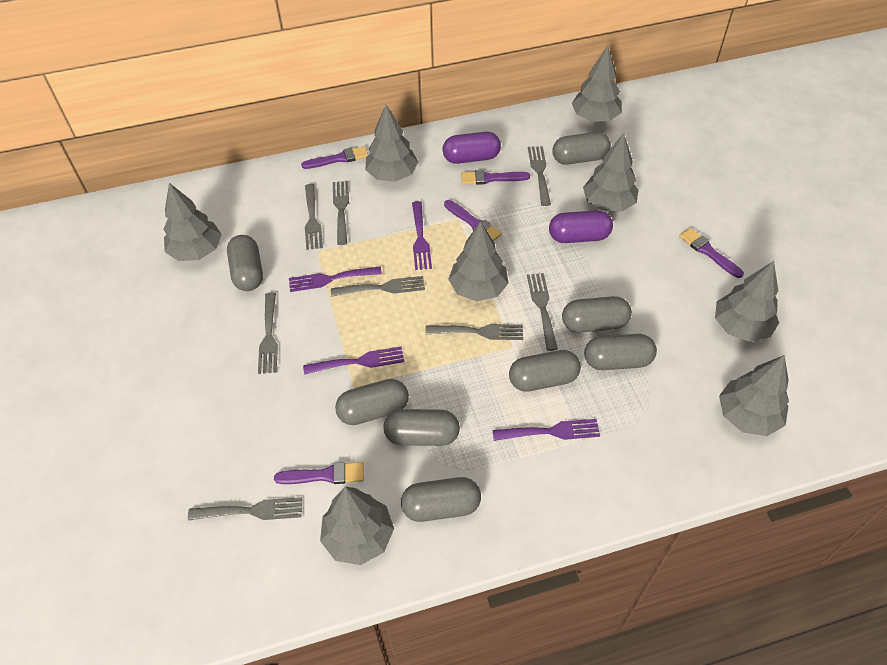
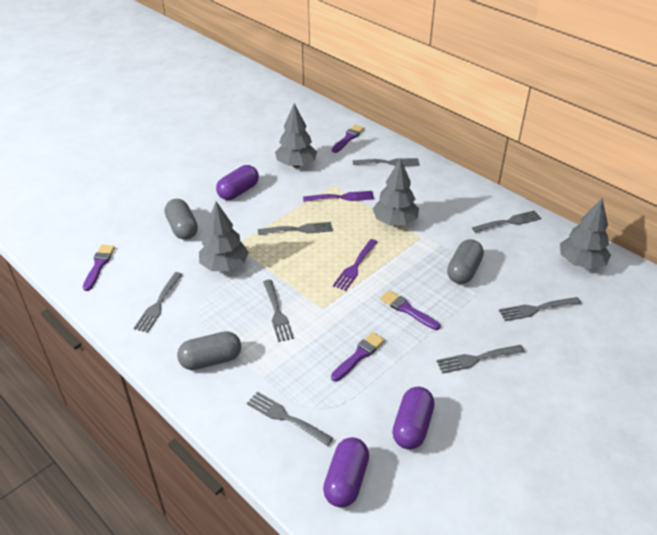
grey capsule: [227,235,263,291] [335,379,409,425] [383,409,460,446] [401,477,481,522] [509,350,581,392] [552,132,611,165] [562,296,632,333] [584,334,657,370] = 8 -> [165,199,198,240] [177,331,241,370] [447,239,484,284] = 3
grey tree: [163,183,222,261] [320,486,394,565] [366,105,418,182] [448,221,509,301] [572,46,622,122] [583,133,639,212] [715,261,779,342] [719,355,789,436] = 8 -> [199,201,249,271] [275,103,317,167] [373,158,419,225] [560,198,611,269] = 4
purple brush: [274,462,364,484] [301,146,368,169] [444,200,502,241] [461,170,530,185] [679,228,744,278] = 5 -> [83,245,115,291] [331,332,385,381] [332,125,364,153] [380,290,440,330] = 4
purple capsule: [443,132,501,164] [549,210,613,243] = 2 -> [216,165,259,200] [323,437,369,508] [392,387,435,449] = 3
purple fork: [289,266,382,292] [303,346,404,375] [412,201,432,270] [492,419,600,441] = 4 -> [303,191,374,202] [333,239,378,291] = 2

